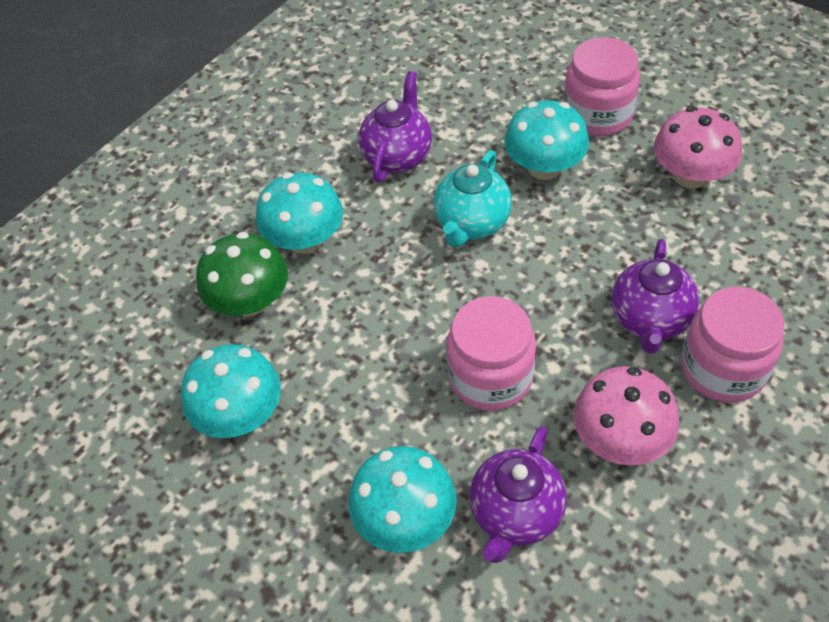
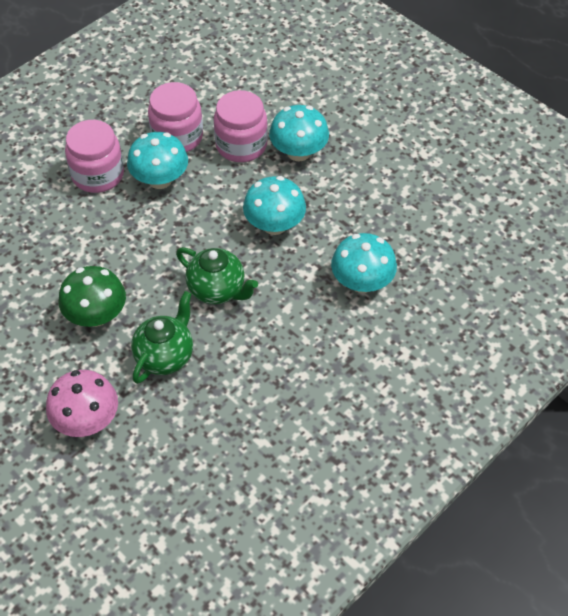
green teapot: none = 0 -> [131,291,193,384] [176,247,258,304] = 2
pink mushroom: [573,366,679,466] [654,106,742,189] = 2 -> [46,370,118,437] = 1
purple teapot: [359,71,432,182] [470,426,567,563] [612,239,699,354] = 3 -> none = 0
turquoise teapot: [434,150,512,247] = 1 -> none = 0

